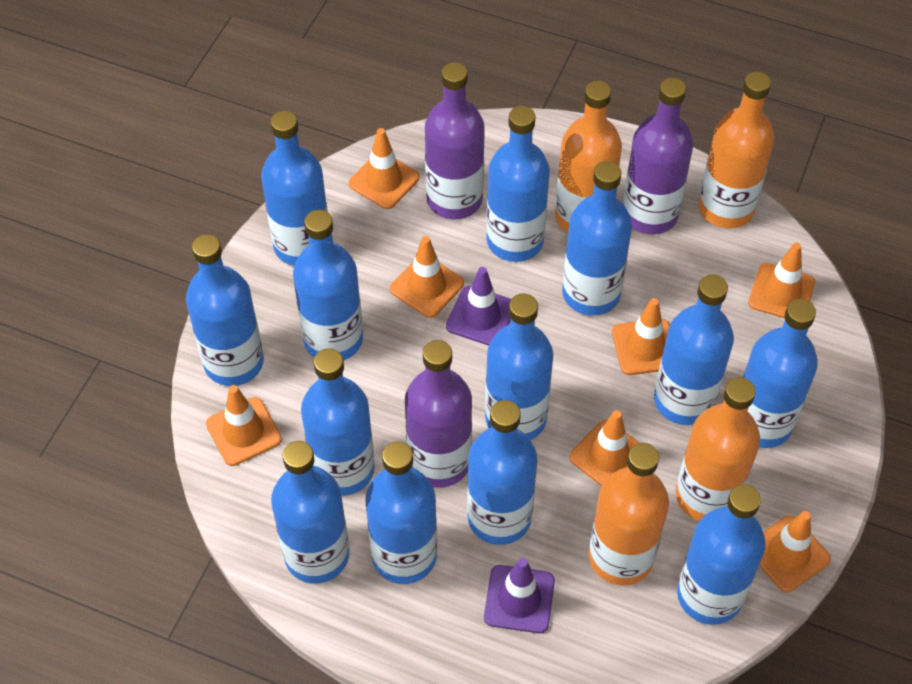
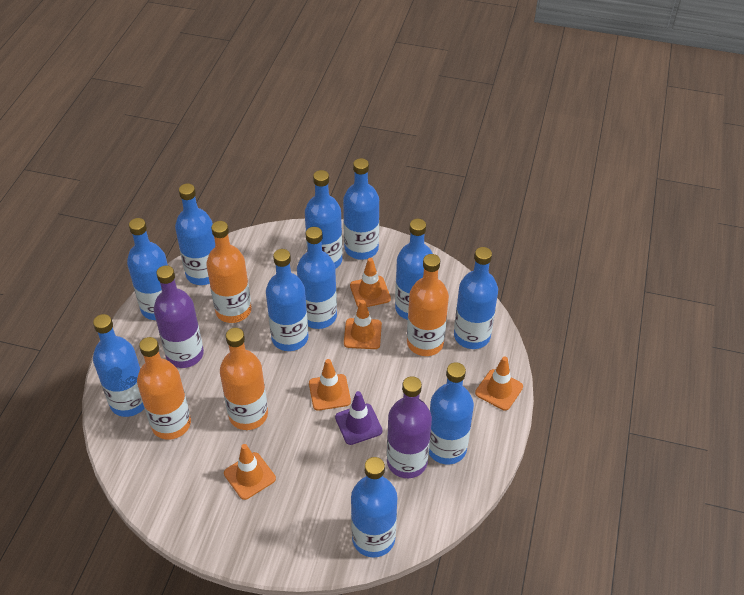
blue bottle: [186,234,264,386] [261,111,328,266] [271,441,349,584] [293,210,363,361] [301,348,375,496] [365,441,437,584] [467,400,537,545] [485,293,553,440] [486,106,550,262] [562,161,632,316] [654,275,734,425] [677,484,766,625] [743,299,818,448] = 13 -> [93,314,144,417] [127,218,168,320] [175,183,215,285] [266,249,308,351] [297,227,337,329] [305,170,343,269] [343,158,379,260] [351,457,397,558] [395,219,433,320] [429,362,474,465] [454,247,498,349] = 11
orange traffic cone: [206,385,282,466] [349,128,419,209] [390,236,464,318] [569,410,639,486] [612,298,670,375] [748,242,815,319] [759,511,831,592] = 7 -> [224,444,276,500] [309,359,351,411] [344,300,382,349] [350,258,391,307] [475,356,523,411] = 5
purple bottle: [405,340,472,488] [425,62,485,219] [623,78,694,234] = 3 -> [154,265,204,368] [387,376,432,478] = 2
purple traffic cone: [446,267,511,346] [484,558,555,633] = 2 -> [335,391,383,445] = 1

